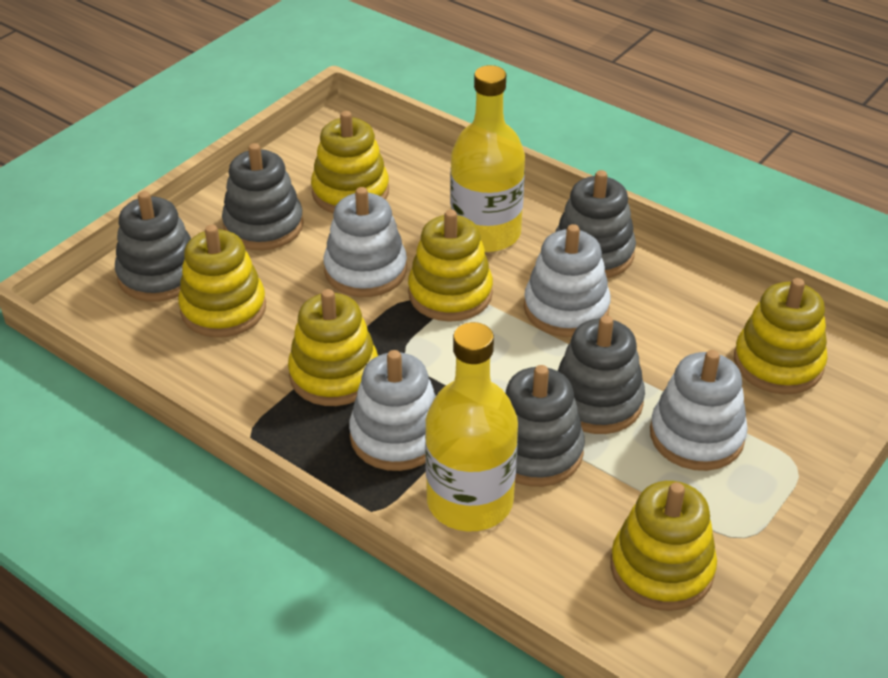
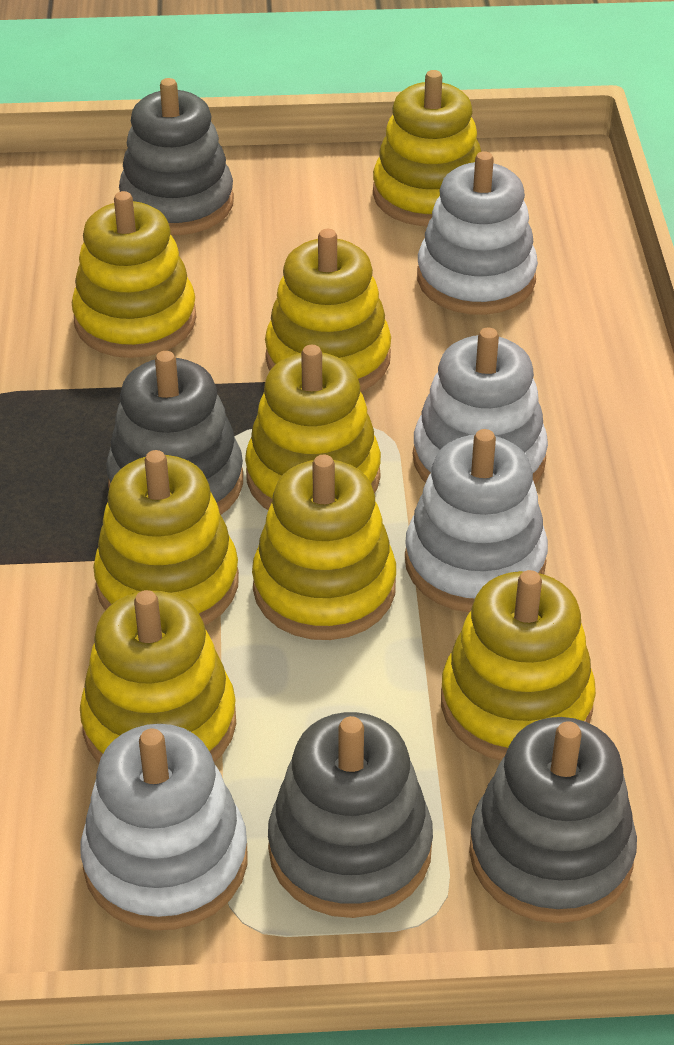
grey stacking toy: [115,191,191,302] [222,143,304,250] [505,365,585,487] [555,170,636,278] [557,315,645,434] = 5 -> [106,351,243,515] [119,78,234,235] [268,712,433,918] [469,717,637,923] = 4
yellow bottle: [425,322,518,531] [450,65,525,252] = 2 -> none = 0
yellow stacking toy: [178,225,266,338] [288,289,378,406] [311,111,389,213] [408,210,493,322] [610,481,717,611] [734,278,828,395] = 6 -> [72,191,196,358] [80,590,236,763] [93,450,239,625] [245,345,381,510] [252,455,396,640] [265,229,391,392] [373,70,481,226] [441,570,596,761] = 8

